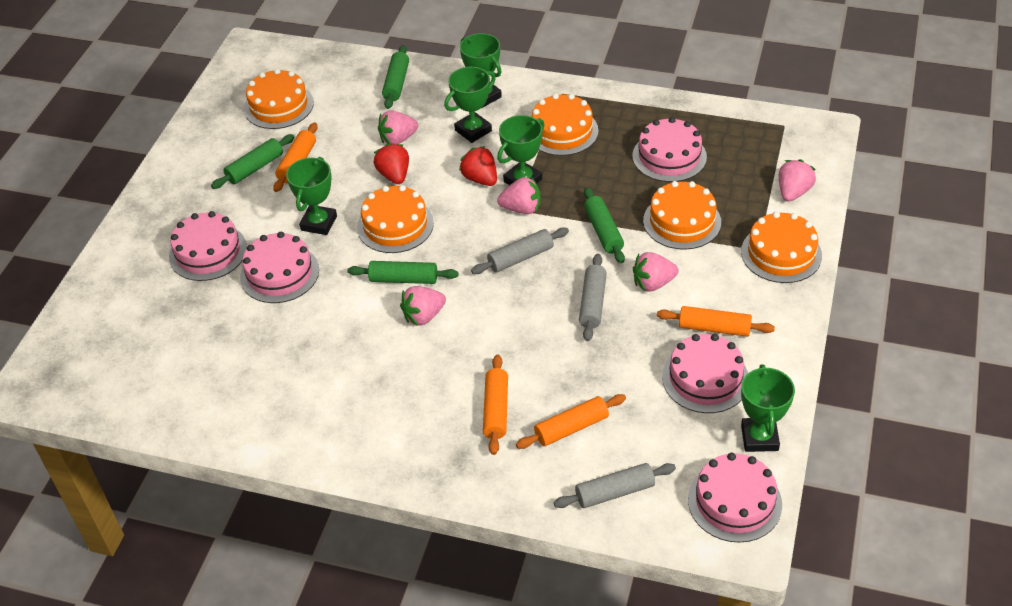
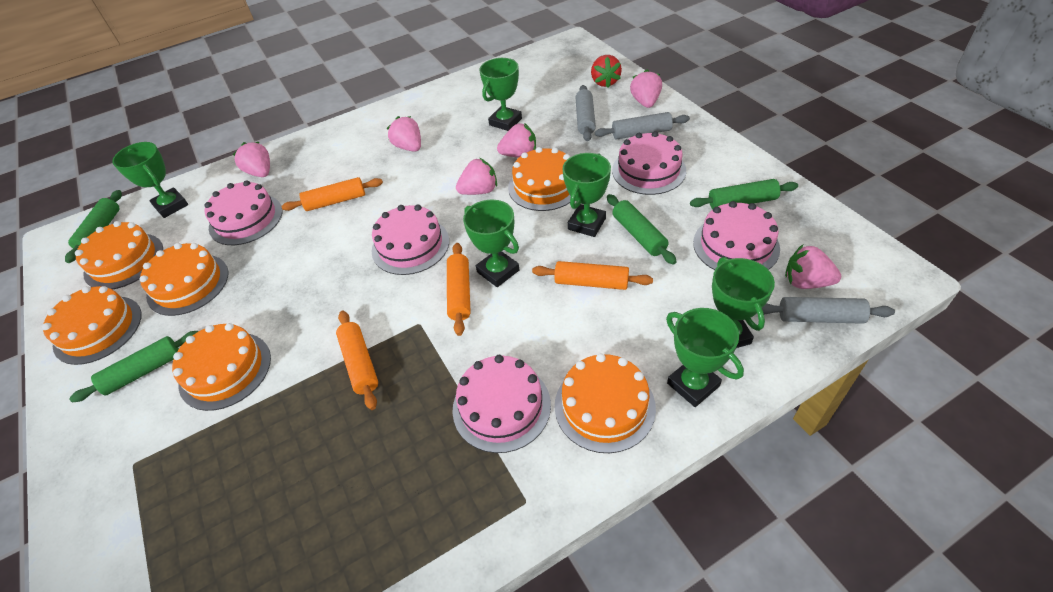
green trophy: [286,157,337,235] [444,67,496,143] [460,33,502,108] [497,115,545,185] [741,364,795,452] = 5 -> [112,142,188,218] [463,199,519,287] [479,58,522,131] [563,153,611,237] [666,308,744,407] [712,257,775,348] = 6
orange cake: [244,69,314,129] [357,185,434,253] [532,93,599,156] [643,181,721,250] [741,212,822,283] = 5 -> [42,286,142,365] [75,221,163,289] [140,243,229,316] [172,323,271,411] [508,147,571,211] [555,353,656,453] = 6
pink strawberry: [378,110,418,145] [400,286,446,326] [497,177,541,214] [633,252,679,291] [779,159,816,201] = 5 -> [232,142,270,177] [387,116,421,152] [456,158,497,195] [497,123,536,158] [630,70,662,108] [785,245,841,289] = 6
red strawberry: [374,143,409,184] [459,146,497,186] = 2 -> [591,55,622,88] = 1

